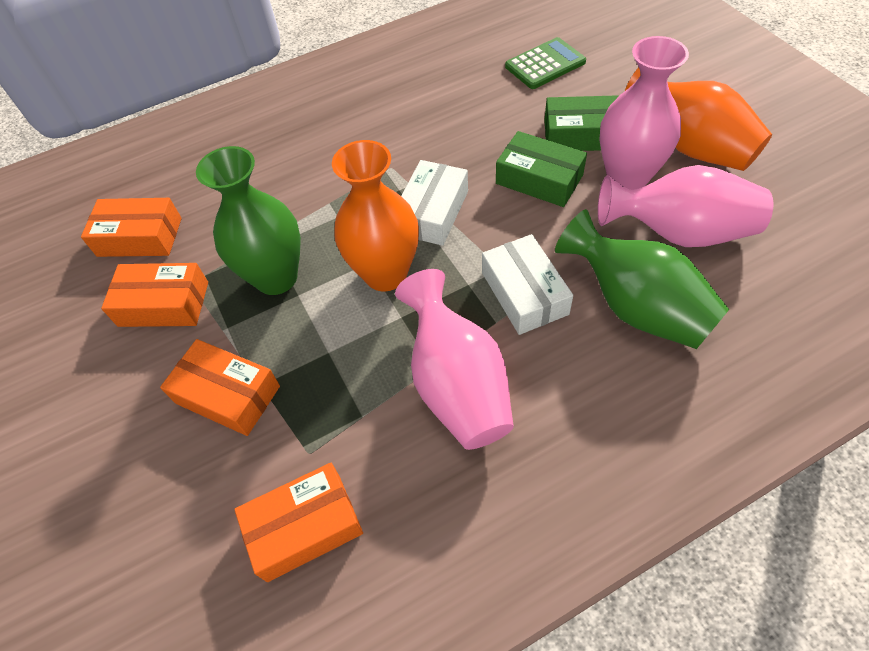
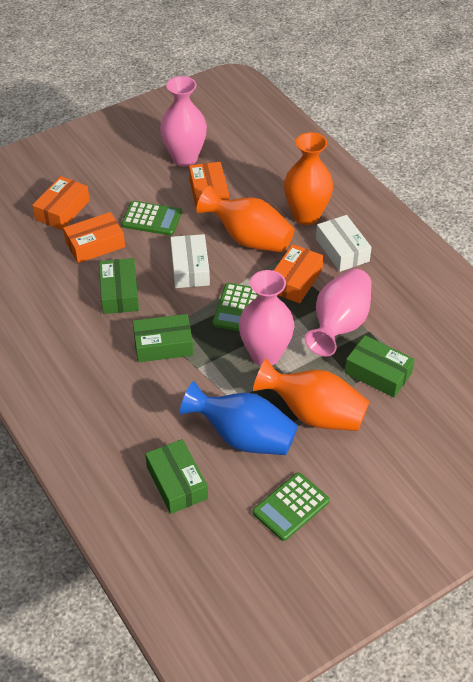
blue vase: none = 0 -> [180,381,298,455] = 1
green box: [496,131,587,207] [544,95,619,151] = 2 -> [99,258,139,314] [133,314,193,362] [145,439,208,514] [345,335,415,398] = 4
green calculator: [505,37,586,89] = 1 -> [121,201,182,236] [212,283,258,331] [253,473,330,541] = 3
green vase: [196,146,301,295] [555,209,729,349] = 2 -> none = 0
orange vase: [332,140,419,292] [625,67,772,171] = 2 -> [196,186,294,253] [253,358,369,431] [284,132,333,225] = 3

